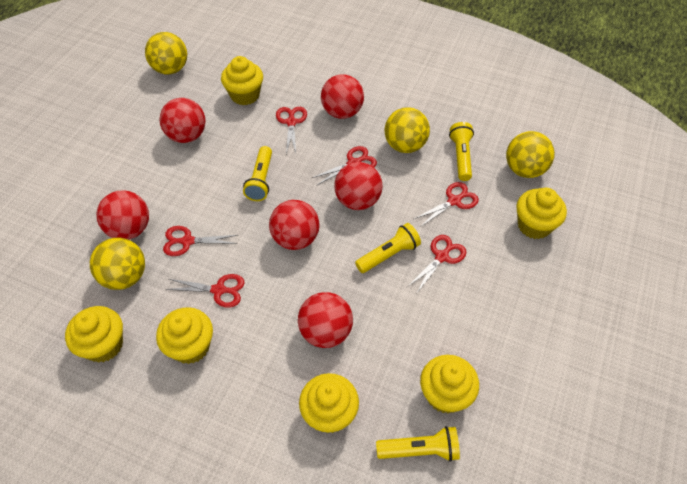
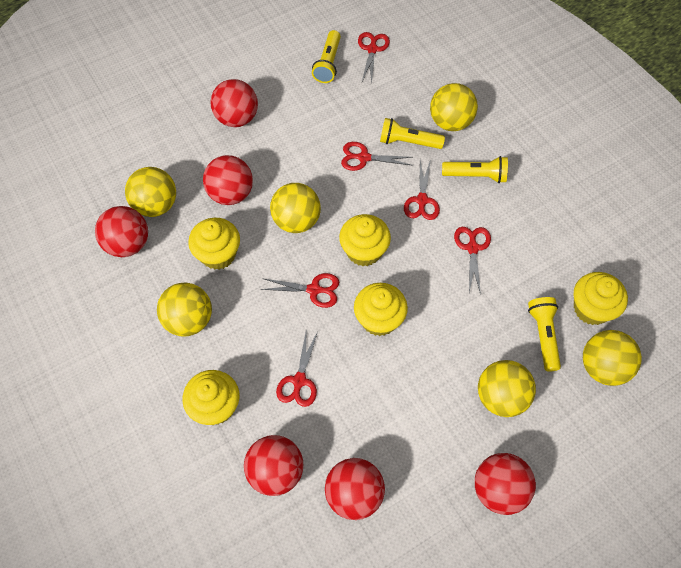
yellow ball: [90,238,145,290] [145,32,187,74] [385,107,430,153] [506,131,555,178] = 4 -> [125,167,176,217] [157,283,212,336] [270,183,321,233] [430,83,478,131] [478,360,536,417] [583,330,642,386] = 6
yellow cupcake: [65,306,123,363] [156,307,213,364] [221,56,263,105] [299,373,359,433] [420,355,479,413] [516,188,567,239] = 6 -> [182,370,239,425] [188,218,240,270] [339,214,391,266] [354,283,408,336] [574,272,628,325] = 5

